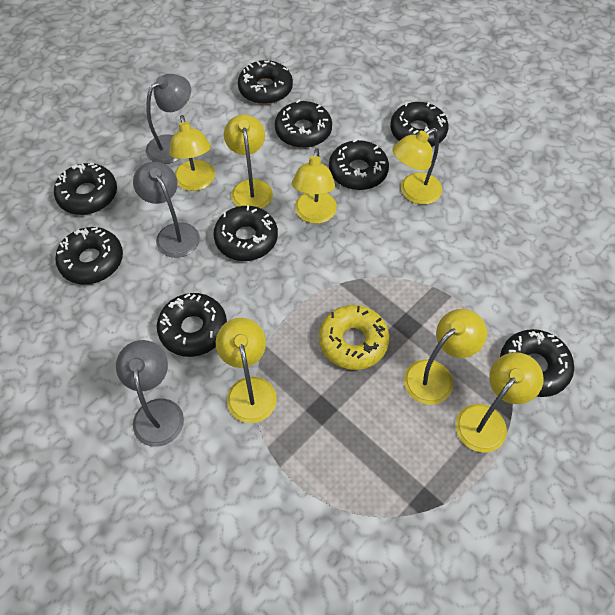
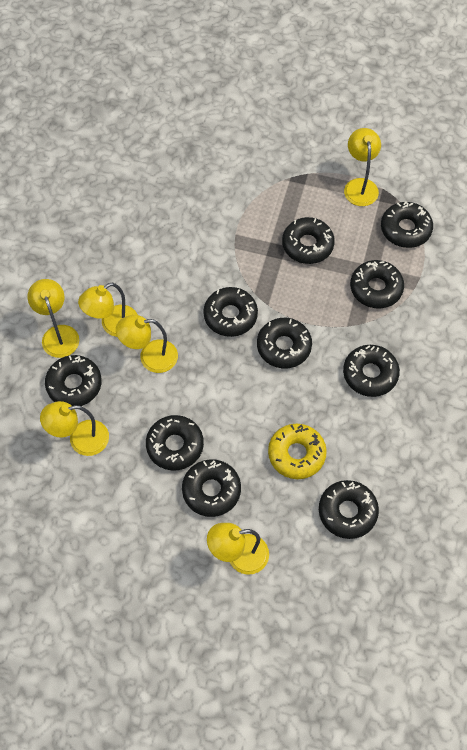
black donut: [54,163,117,215] [55,227,123,284] [157,293,227,357] [213,205,278,261] [238,60,293,104] [275,100,332,148] [329,139,389,190] [390,102,449,147] [500,329,574,397] = 9 -> [45,355,102,406] [146,415,204,471] [182,459,241,517] [203,287,258,337] [257,318,312,368] [282,217,335,264] [319,480,379,539] [343,345,400,397] [350,260,404,308] [381,201,433,248] = 10
grey lamp: [116,340,184,447] [133,162,200,258] [146,74,191,164] = 3 -> none = 0
yellow lamp: [169,115,215,191] [216,318,277,423] [224,114,273,209] [292,148,337,224] [392,128,442,205] [404,309,487,405] [455,352,544,453] = 7 -> [28,279,79,358] [40,401,109,456] [78,282,138,337] [116,315,178,373] [207,523,269,575] [344,128,381,206] = 6

